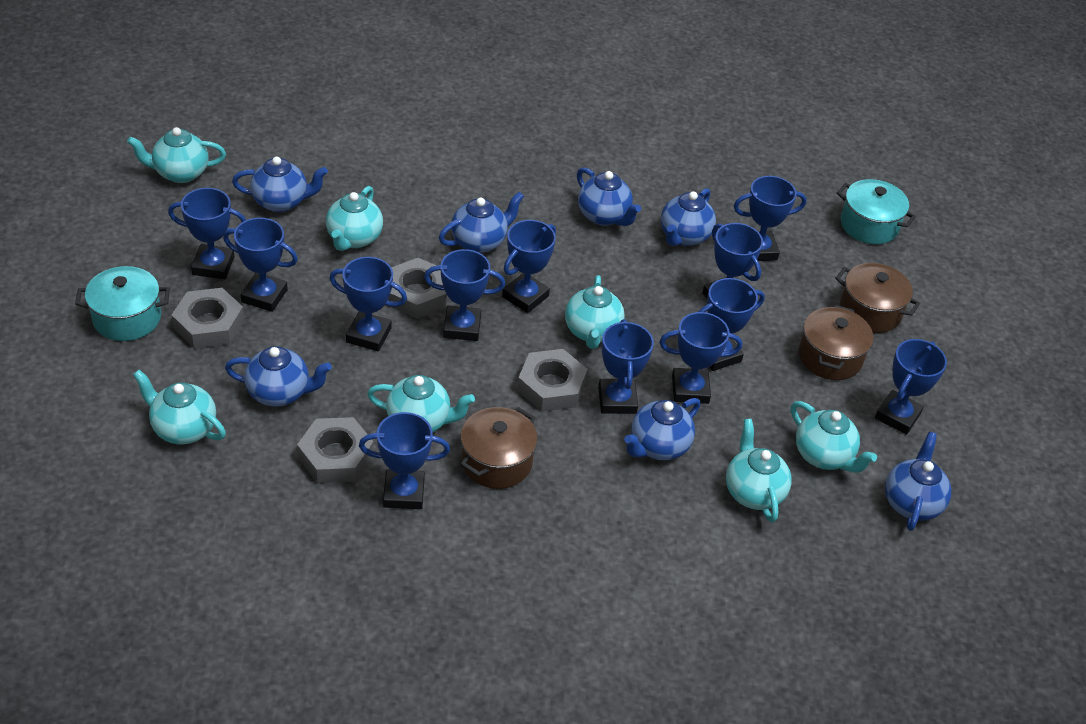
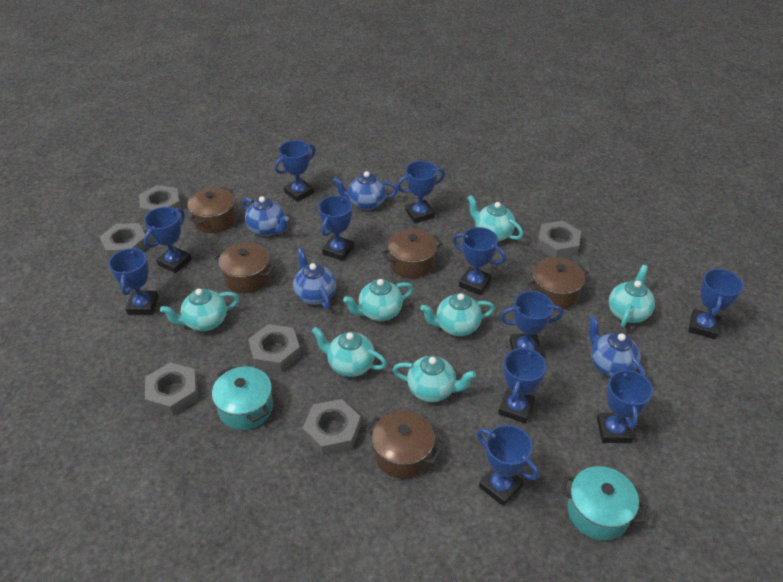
blue teapot: [225,346,332,407] [232,157,328,212] [439,192,524,253] [577,167,641,226] [624,398,700,461] [661,188,716,246] [885,432,951,531] = 7 -> [242,196,289,236] [293,248,337,309] [333,171,398,210] [589,315,646,377] = 4
blue trophy: [168,188,246,279] [223,218,298,312] [329,257,407,351] [359,412,450,509] [424,249,505,341] [502,220,556,313] [598,319,654,414] [659,312,742,404] [699,278,765,371] [702,223,763,298] [734,176,807,261] [875,339,947,435] = 12 -> [108,247,159,315] [144,207,192,273] [275,140,316,202] [318,196,354,261] [397,161,445,223] [453,227,506,295] [477,425,539,506] [498,347,547,424] [500,291,563,356] [597,367,653,443] [688,269,743,339] = 11
brown pot: [460,407,538,489] [799,305,873,380] [835,263,920,333] = 3 -> [187,187,236,233] [214,242,275,293] [366,411,442,479] [382,229,443,278] [528,257,589,310] = 5
grey nut: [171,288,244,349] [297,417,374,483] [388,258,447,318] [517,349,588,412] = 4 -> [100,223,147,260] [139,185,181,218] [145,362,198,416] [248,324,301,372] [303,399,361,456] [536,221,581,258] = 6

